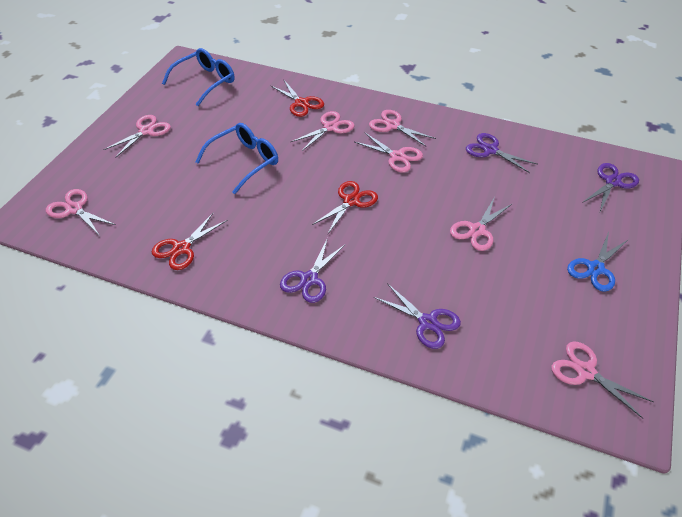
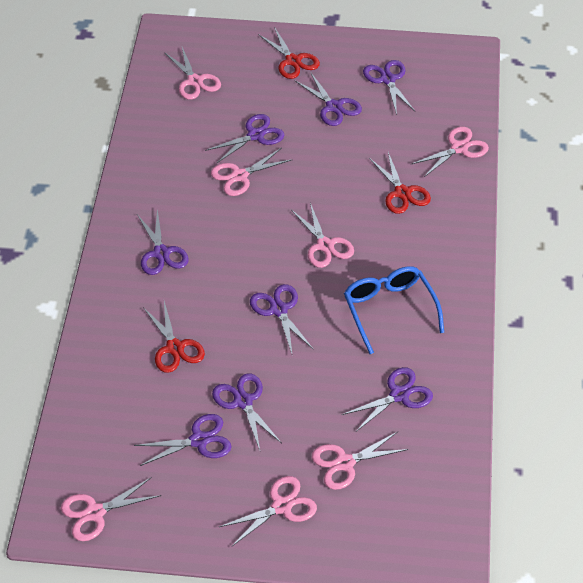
blue glasses: [162,48,234,106] [195,123,278,194] = 2 -> [344,266,444,354] = 1
blue scissors: [567,232,629,292] = 1 -> none = 0
purple scissors: [280,238,346,303] [373,283,461,349] [466,133,537,173] [582,163,639,211] = 4 -> [134,414,232,466] [137,209,188,275] [205,114,285,164] [212,373,281,450] [250,284,314,356] [295,72,362,126] [342,367,433,431] [363,60,416,115] = 8

